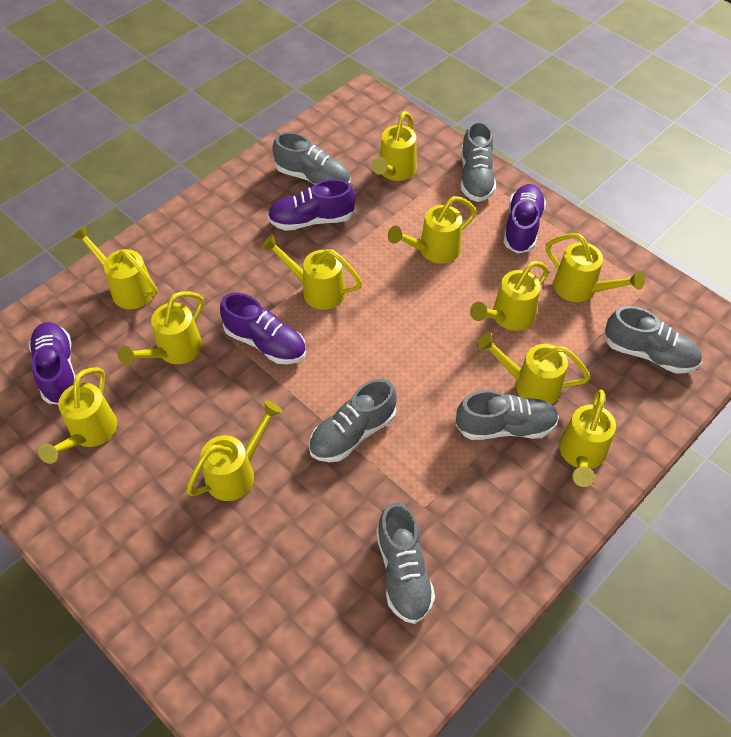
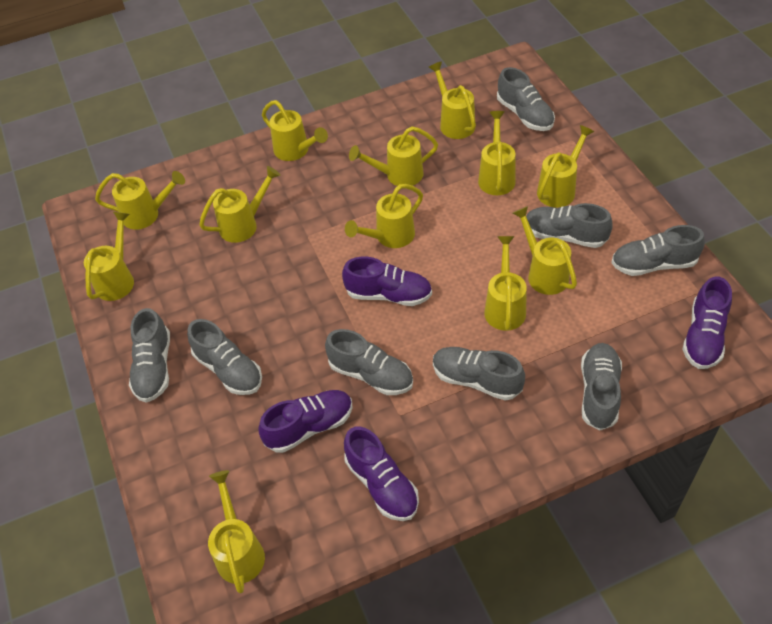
grey shoe: [273,132,351,185] [309,379,397,462] [376,502,435,624] [456,390,559,440] [461,121,496,202] [604,306,702,374] = 6 -> [129,308,170,403] [187,319,262,395] [325,329,413,395] [433,347,525,401] [497,67,555,131] [526,203,613,248] [581,343,622,431] [611,225,705,276] = 8
yellow watering can: [38,367,117,464] [72,226,158,309] [118,291,204,365] [186,400,282,501] [261,234,362,310] [371,111,417,181] [388,196,476,264] [470,261,549,331] [477,332,590,405] [546,233,645,302] [559,389,616,487] = 11 -> [84,212,134,301] [95,171,185,230] [199,166,280,243] [208,470,265,594] [262,100,328,161] [345,184,423,248] [349,126,438,186] [428,61,476,139] [478,111,516,195] [484,236,527,331] [513,206,577,295] [537,125,594,207] = 12

